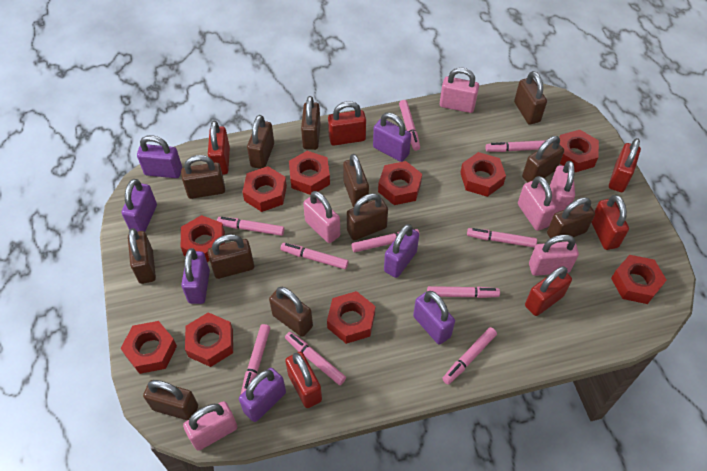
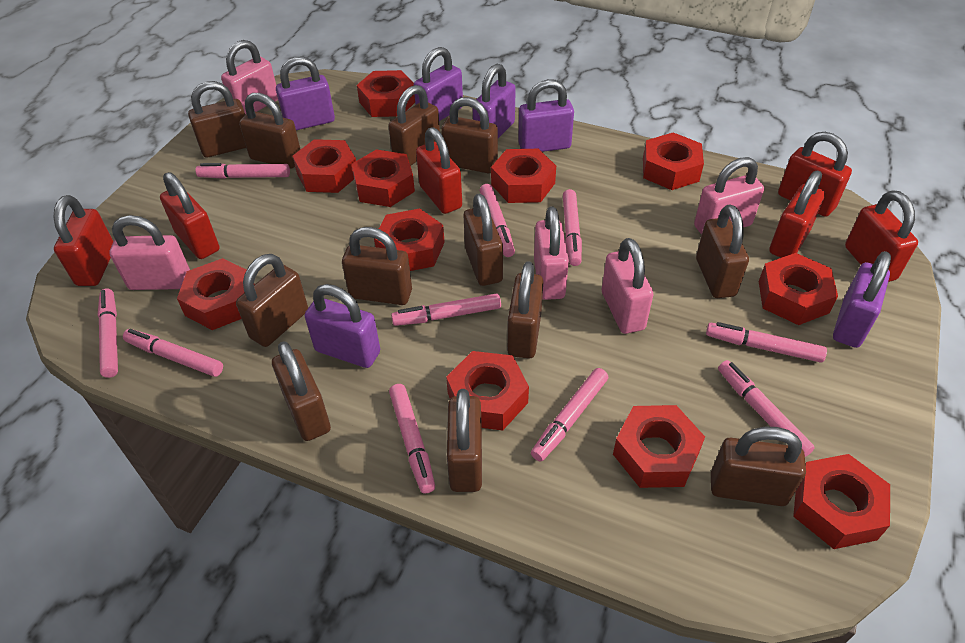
pink padlock: [183,401,237,451] [303,191,340,243] [440,68,479,113] [518,176,556,231] [529,235,579,276] [550,161,575,214] = 6 -> [109,215,190,290] [221,40,278,114] [534,206,569,300] [602,238,654,334] [694,157,764,235] = 5
purple padlock: [121,179,157,232] [137,135,182,178] [181,248,210,304] [239,368,286,422] [373,113,411,162] [384,224,419,278] [413,291,455,345] = 7 -> [276,57,335,130] [305,284,380,368] [414,47,463,121] [473,64,516,138] [518,79,574,152] [833,251,891,348] = 6
red nut: [120,321,177,374] [181,215,225,262] [185,312,233,367] [242,166,287,212] [289,151,330,195] [327,291,375,344] [378,161,422,205] [460,152,506,197] [559,130,599,173] [611,255,667,304] = 10 -> [177,258,255,330] [293,139,356,193] [352,149,415,207] [357,70,415,117] [374,208,445,271] [446,351,529,430] [491,149,556,203] [613,405,705,488] [643,132,704,190] [759,253,838,325] [793,454,890,549] = 11

